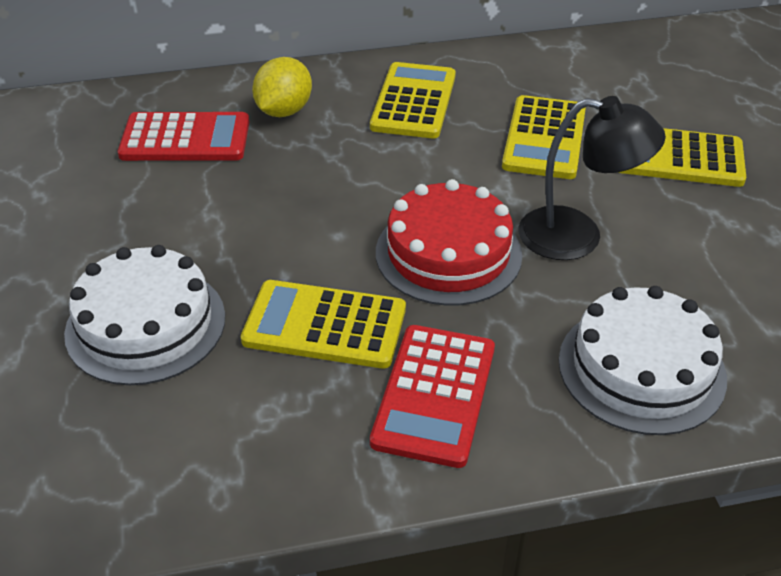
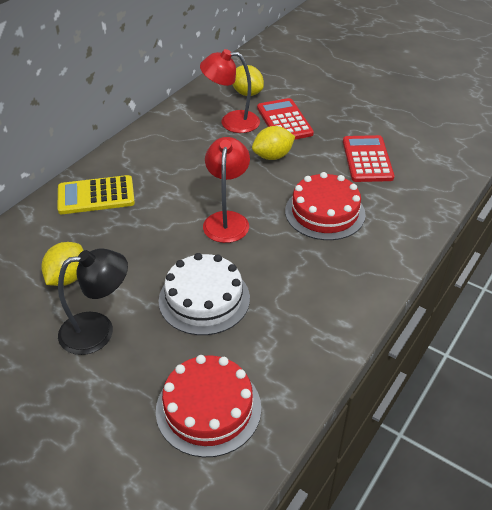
red cake: [376,179,522,306] = 1 -> [156,355,261,457] [285,172,366,240] = 2
red lamp: none = 0 -> [200,49,260,133] [203,137,250,243] = 2
white cake: [64,245,225,385] [559,286,727,435] = 2 -> [159,253,250,335] = 1
yellow calculator: [241,280,406,368] [370,62,456,138] [502,95,586,179] [618,128,746,187] = 4 -> [57,175,135,214] = 1
yellow lemon: [252,57,312,117] = 1 -> [41,242,84,286] [232,65,264,96] [252,126,295,160] = 3

